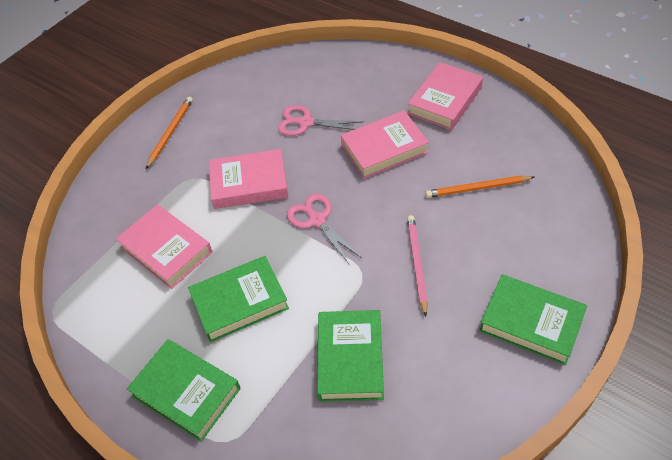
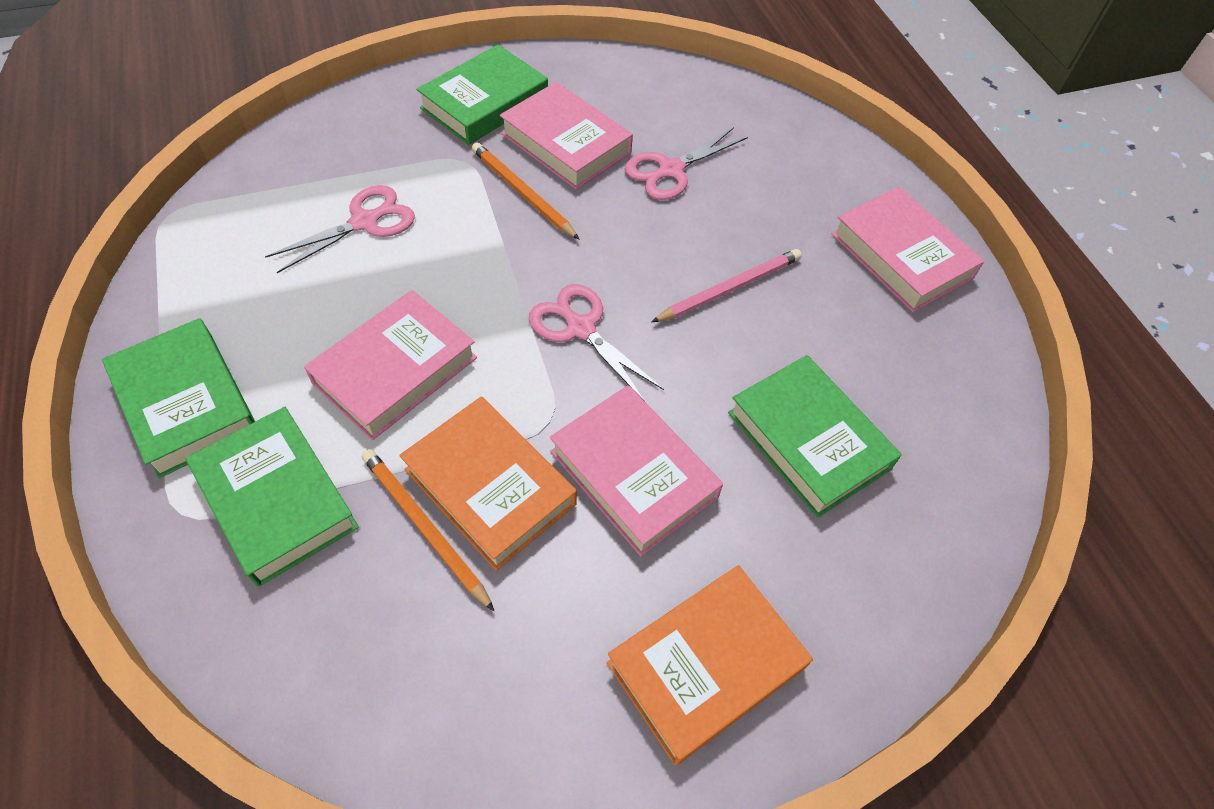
orange book: none = 0 -> [399,397,577,571] [607,565,813,765] = 2
pink scissors: [278,105,364,136] [287,194,362,264] = 2 -> [265,185,415,273] [529,284,664,400] [625,127,748,200] = 3

